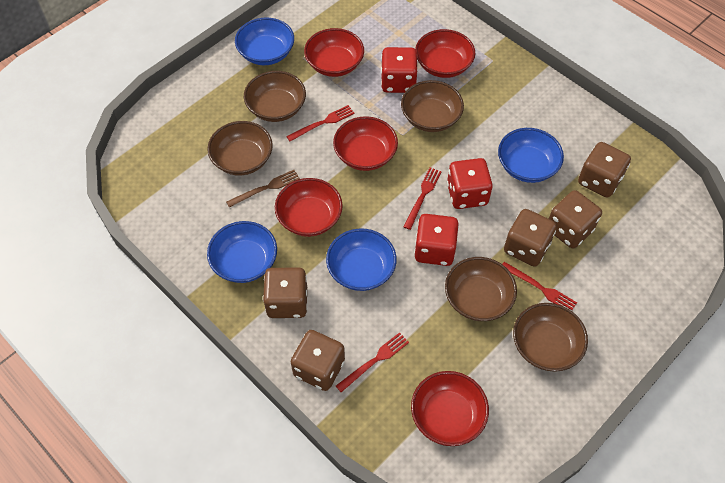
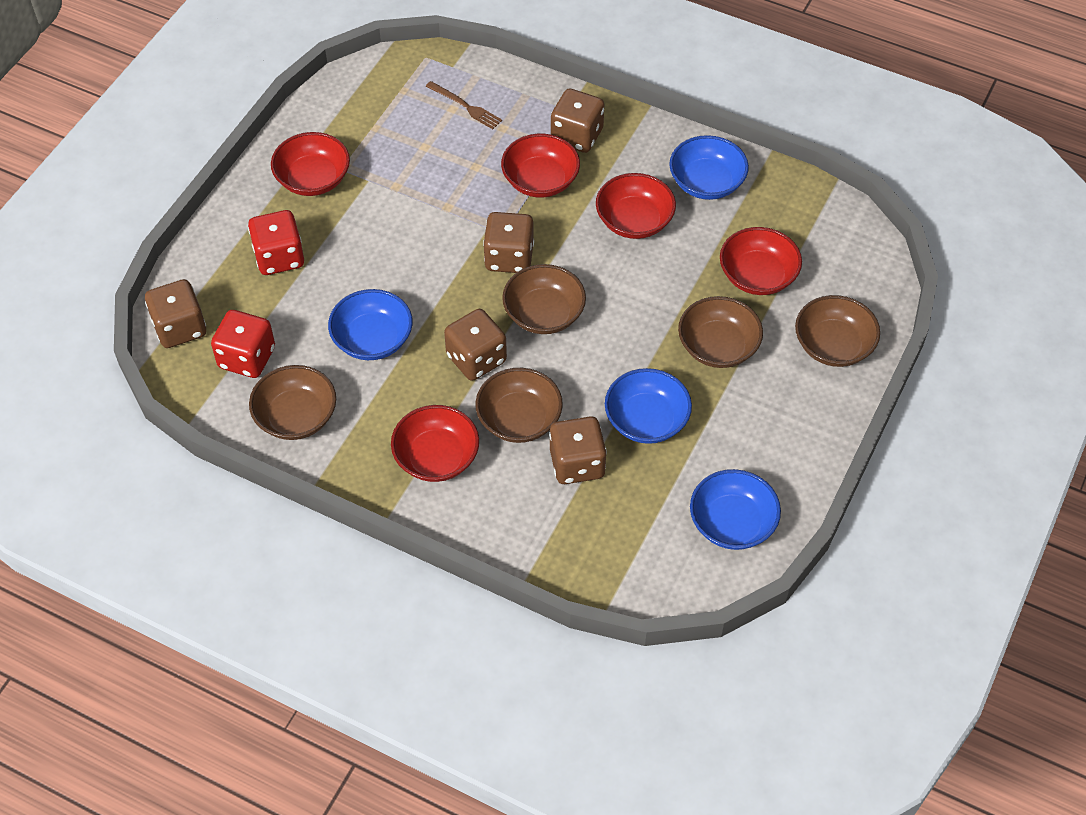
red dice: [381,47,418,93] [414,214,459,266] [447,158,493,209] = 3 -> [211,310,275,378] [248,210,304,275] = 2
red fork: [286,105,355,141] [336,332,409,392] [403,167,442,230] [502,262,577,310] = 4 -> none = 0

